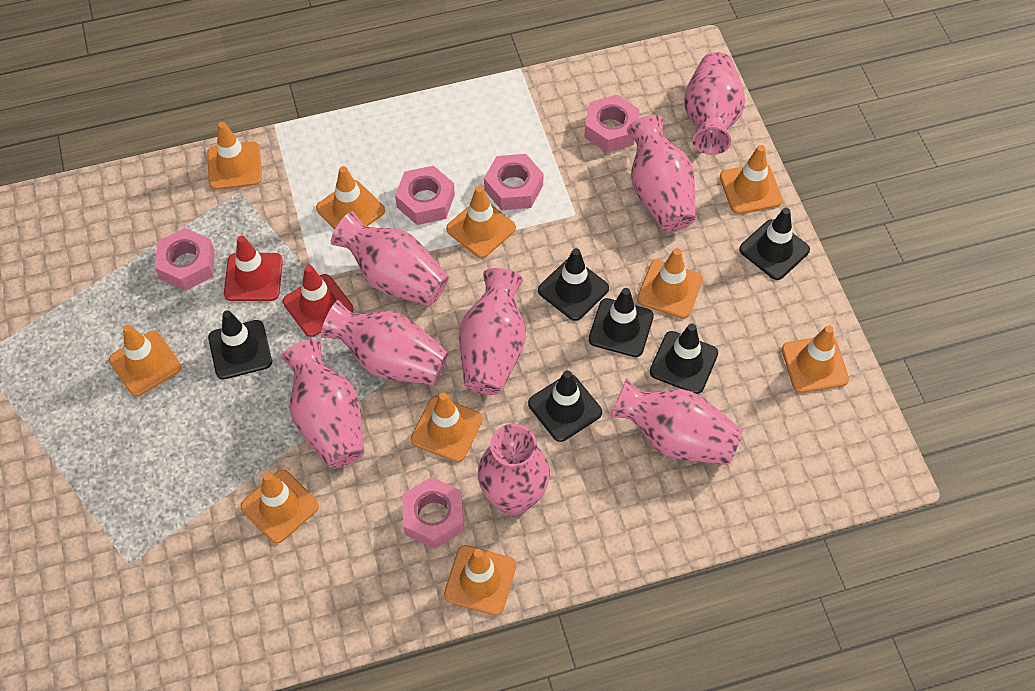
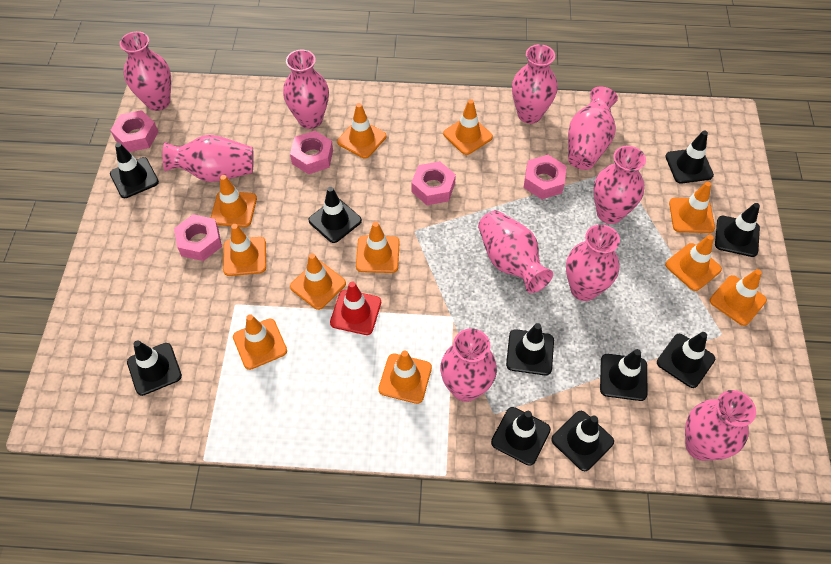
black traffic cone: [208,310,272,379] [528,370,602,442] [538,248,609,321] [589,288,654,357] [650,324,718,394] [739,208,810,280] = 6 -> [110,143,159,198] [127,341,182,396] [308,187,362,243] [491,407,551,466] [506,323,554,375] [551,411,614,471] [600,349,647,401] [657,332,715,388] [666,130,714,183] [715,203,760,257] = 10
orange traffic cone: [109,325,182,396] [207,122,262,190] [241,470,319,544] [316,166,385,229] [411,392,483,462] [444,545,516,615] [446,186,516,258] [637,248,703,319] [720,145,783,214] [782,325,849,393] = 10 -> [211,175,257,227] [223,224,266,276] [233,314,287,370] [290,253,346,310] [337,103,386,159] [356,222,400,273] [378,350,432,404] [443,99,493,155] [665,235,722,291] [669,181,715,233] [710,269,767,326] = 11
pink vase: [281,339,364,468] [321,300,448,385] [331,211,449,306] [459,268,526,395] [478,424,550,516] [610,379,743,465] [627,115,696,232] [684,52,745,155] = 8 -> [120,31,171,111] [163,135,254,182] [283,50,329,129] [440,328,497,402] [478,210,553,293] [512,44,558,124] [566,224,620,301] [568,87,618,170] [593,146,646,224] [685,390,756,461] = 10
red traffic cone: [224,236,283,301] [283,265,353,337] = 2 -> [330,282,381,335] = 1

